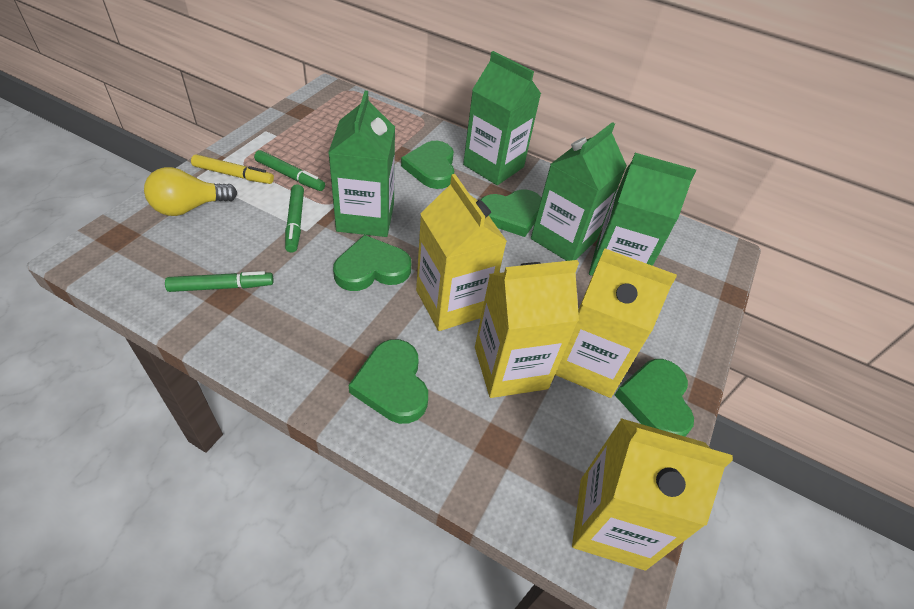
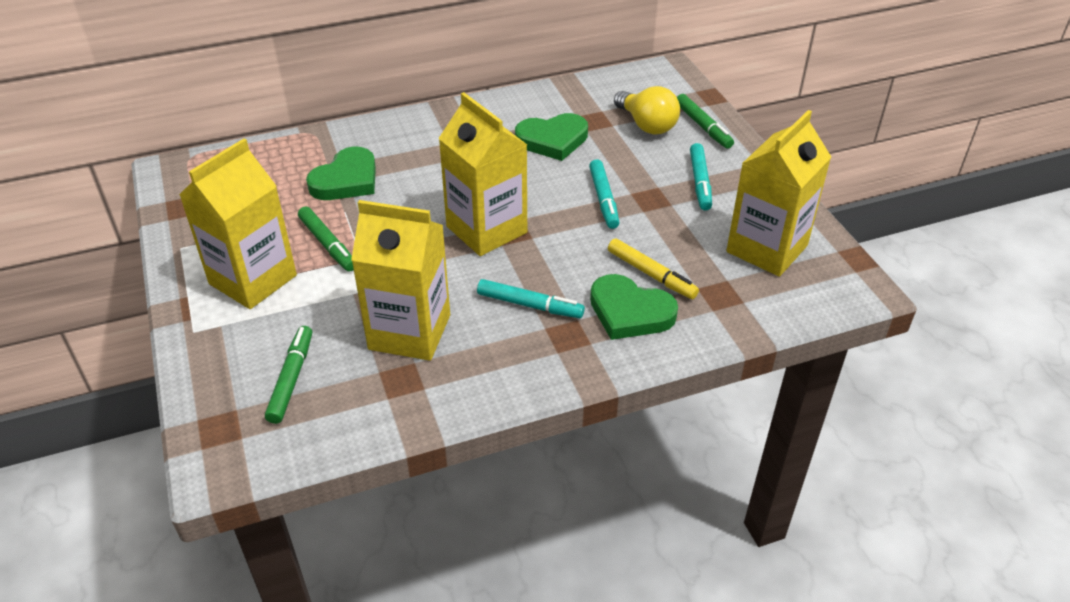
green carton: [328,91,395,237] [463,51,541,185] [531,122,627,261] [589,153,696,276] = 4 -> none = 0
green heart: [333,235,411,291] [349,339,428,424] [401,141,454,189] [480,190,541,237] [615,359,694,437] = 5 -> [306,147,376,200] [515,113,588,161] [590,274,678,340] = 3
turquoise marker: none = 0 -> [477,279,585,318] [589,159,619,229] [690,143,712,211] = 3

